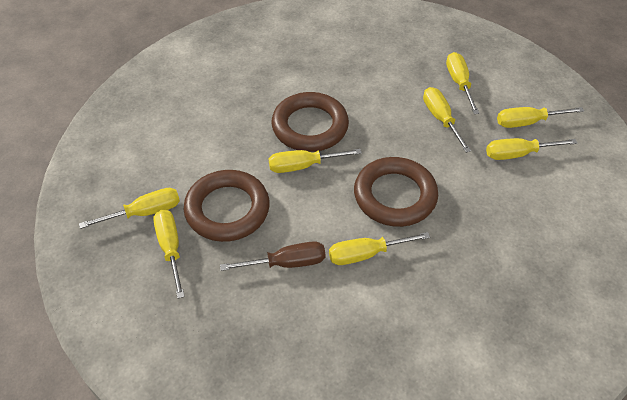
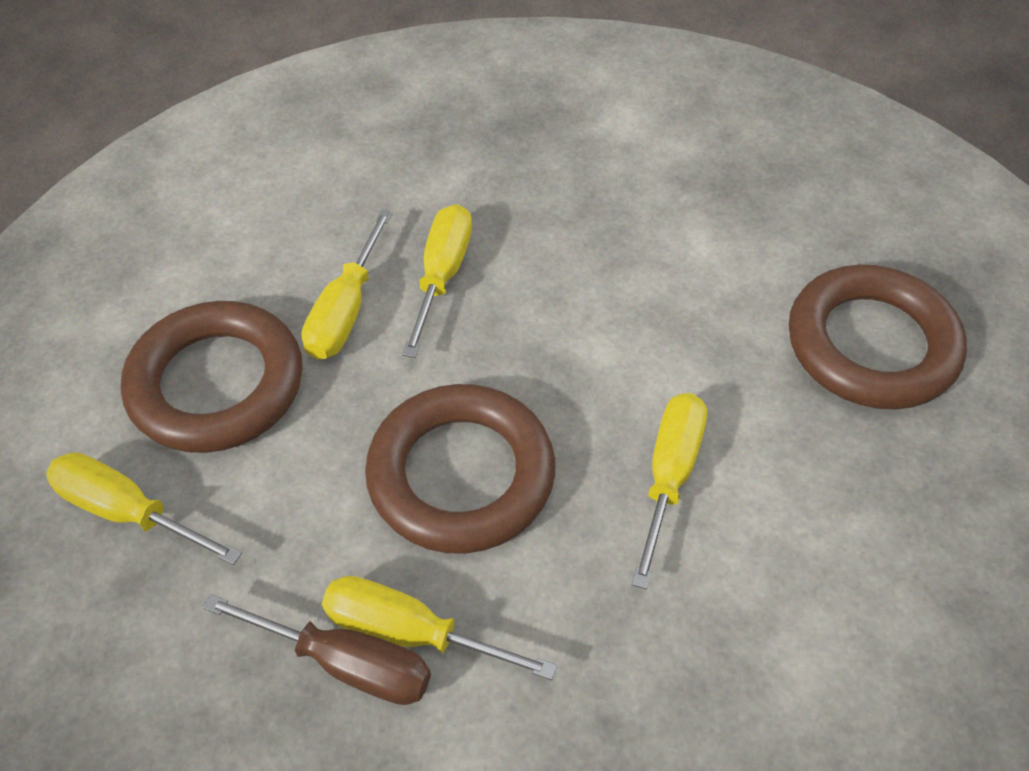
yellow screwdriver: [79,188,180,229] [153,210,185,299] [269,149,362,173] [329,232,430,265] [423,87,471,153] [446,52,479,114] [486,138,577,160] [497,107,584,128] = 8 -> [46,452,242,565] [302,210,392,359] [322,576,557,680] [402,204,472,358] [632,393,707,589] = 5

